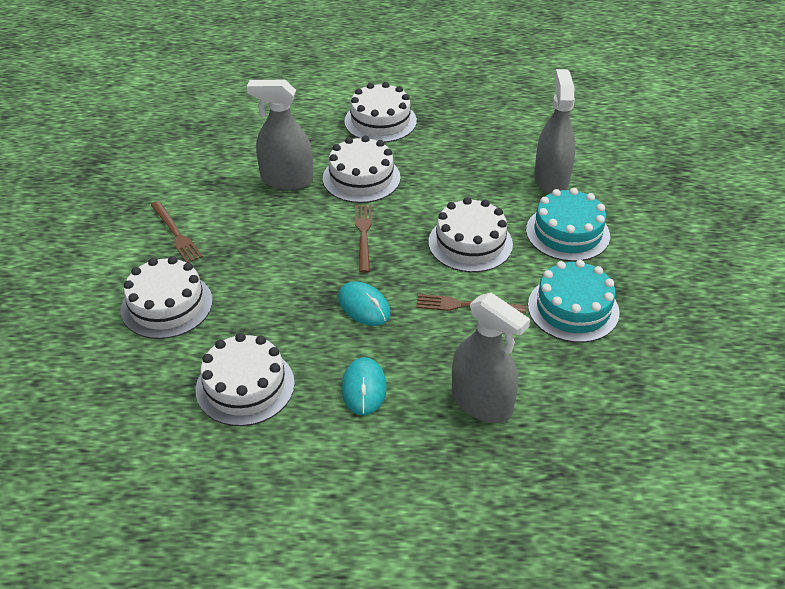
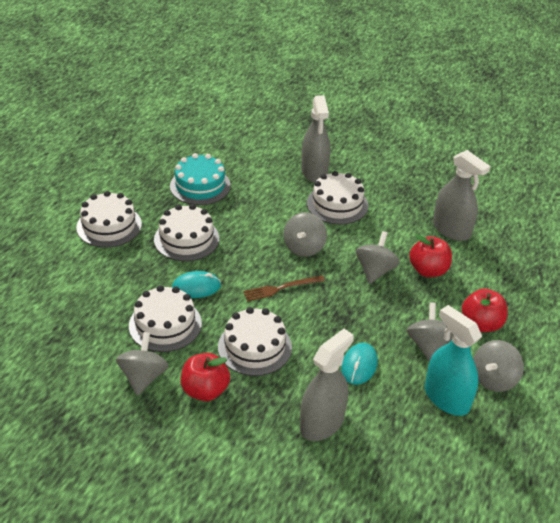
brown fork: [151,201,203,263] [355,205,372,273] [416,294,526,313] = 3 -> [243,276,325,301] = 1
grey spinning top: none = 0 -> [116,332,168,396] [284,212,327,257] [356,231,400,284] [407,303,453,362] [473,340,524,392] = 5
red apple: none = 0 -> [181,353,230,401] [409,235,452,277] [462,288,508,332] = 3
turquoise cake: [526,188,610,261] [528,260,620,343] = 2 -> [170,153,231,205] = 1
turquoise spray bottle: none = 0 -> [425,305,482,416] = 1

